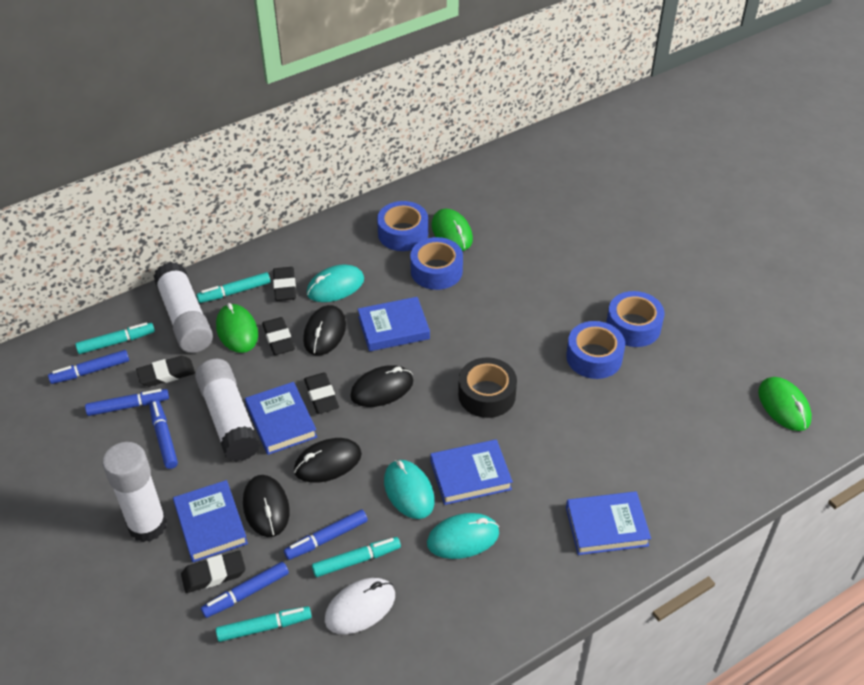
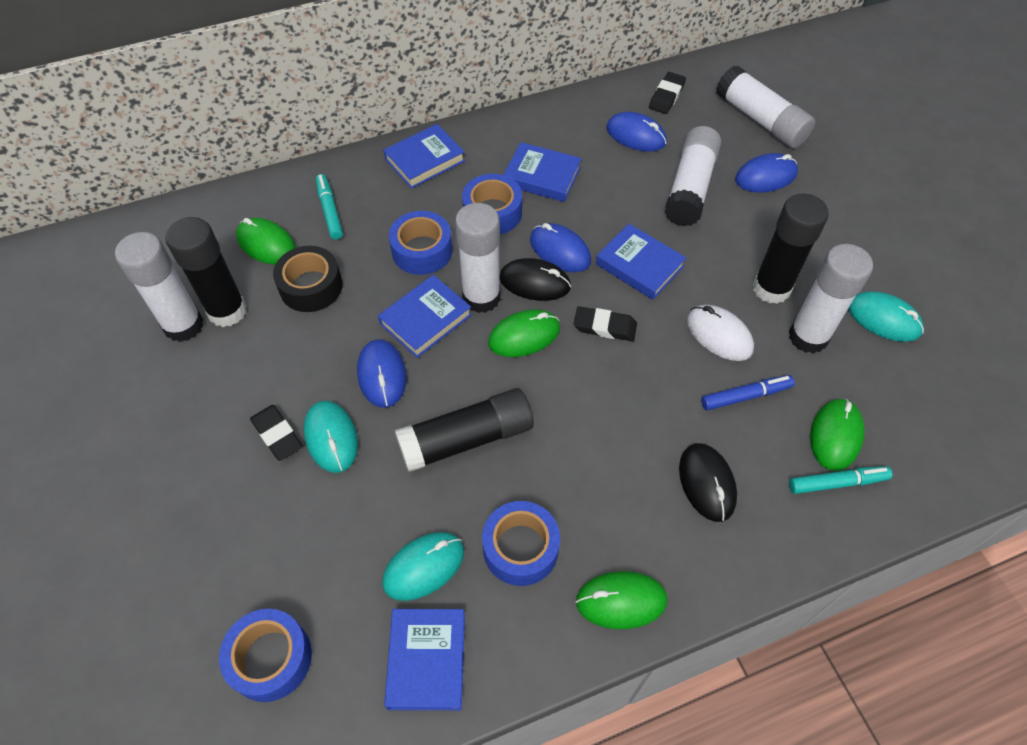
black eraser: [136,356,195,387] [181,550,246,593] [262,317,295,355] [273,267,296,301] [304,372,339,414] = 5 -> [250,405,303,461] [574,306,637,341] [649,72,686,114] = 3
black glue stick: none = 0 -> [165,217,247,327] [395,388,534,472] [753,193,829,304] = 3
black mouse: [243,475,290,537] [294,438,362,483] [303,305,346,356] [350,365,413,407] = 4 -> [499,258,571,301] [679,443,737,522] = 2
blue marker: [48,350,129,384] [85,389,169,416] [149,400,178,469] [201,562,289,618] [284,509,368,560] = 5 -> [701,375,795,410] = 1
blue mouse: none = 0 -> [357,340,407,408] [530,223,591,272] [606,112,667,152] [735,153,798,193] = 4
green mouse: [216,303,258,353] [432,209,473,251] [758,377,812,431] = 3 -> [236,218,296,264] [488,309,560,357] [576,571,668,629] [810,399,865,471] = 4
turquoise marker: [75,322,155,354] [196,272,271,303] [216,606,312,642] [312,537,401,577] = 4 -> [316,174,343,240] [789,466,892,494] = 2
white glue stick: [103,442,167,542] [154,262,213,353] [195,359,260,462] = 3 -> [115,232,204,342] [455,203,500,313] [665,126,721,226] [716,66,815,148] [789,244,873,353] = 5

